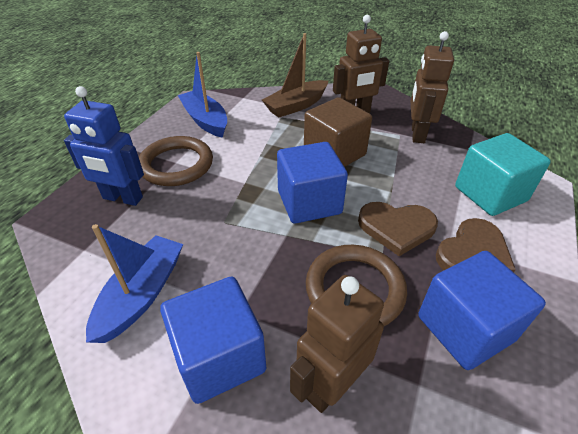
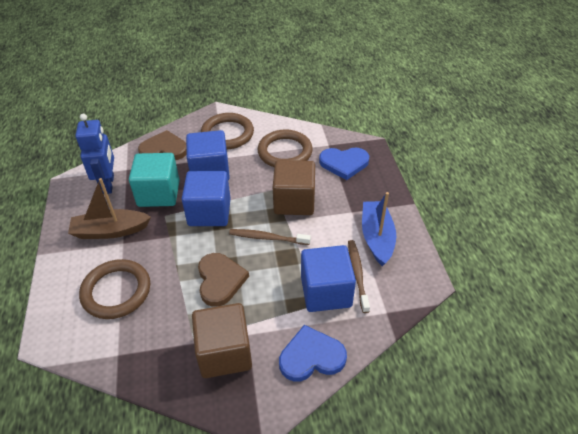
blue boat: [86,224,183,343] [178,52,227,138] = 2 -> [362,192,396,266] = 1
blue heart: none = 0 -> [279,325,347,382] [319,147,369,180] = 2
brown cube: [304,97,372,167] = 1 -> [192,303,252,378] [273,160,315,215] = 2
brown ring: [139,136,213,186] [306,245,407,326] = 2 -> [79,259,150,319] [201,113,254,149] [258,129,313,167] = 3
brown robot: [290,275,384,413] [333,15,389,113] [410,31,454,143] = 3 -> none = 0
brown toothbrush: none = 0 -> [229,229,311,245] [348,240,370,313] = 2

